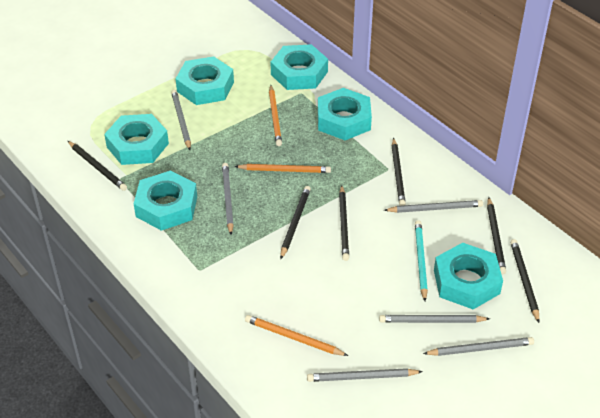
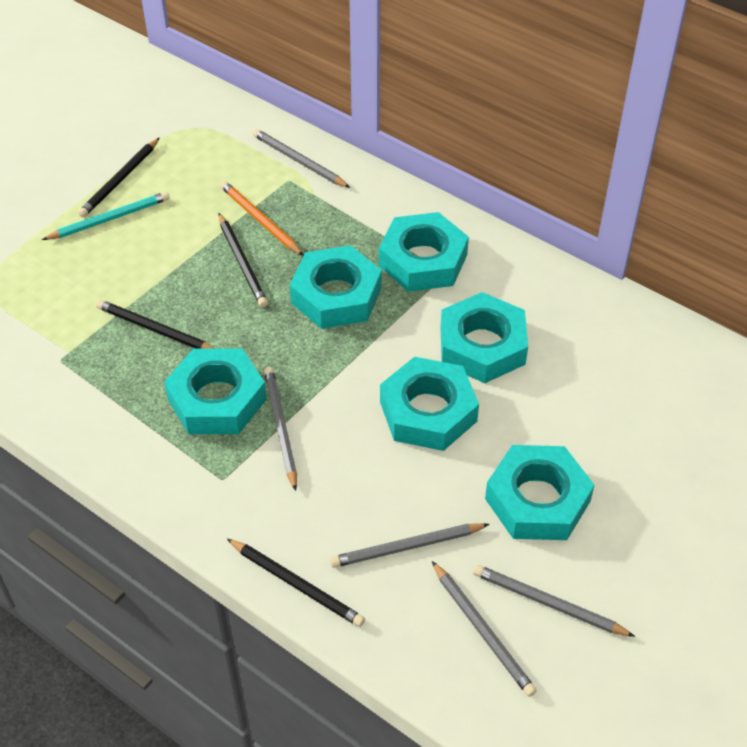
black pencil: [68,141,127,191] [280,186,311,259] [339,185,349,261] [392,138,406,206] [487,197,506,274] [510,239,540,323] = 6 -> [78,138,159,217] [96,300,214,348] [219,213,268,307] [227,539,365,627] = 4
grey pencil: [171,90,191,150] [222,163,234,235] [307,368,423,382] [379,315,490,323] [384,200,483,213] [423,337,534,356] = 6 -> [253,129,350,188] [264,367,297,491] [330,523,489,568] [432,561,537,697] [473,565,635,637] = 5
orange pencil: [234,164,331,173] [245,315,348,356] [269,85,282,146] = 3 -> [220,181,304,256] = 1

